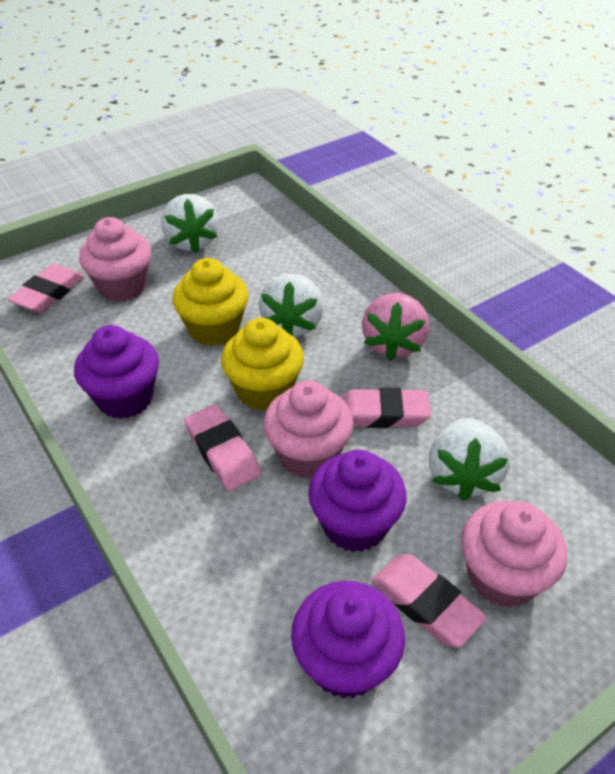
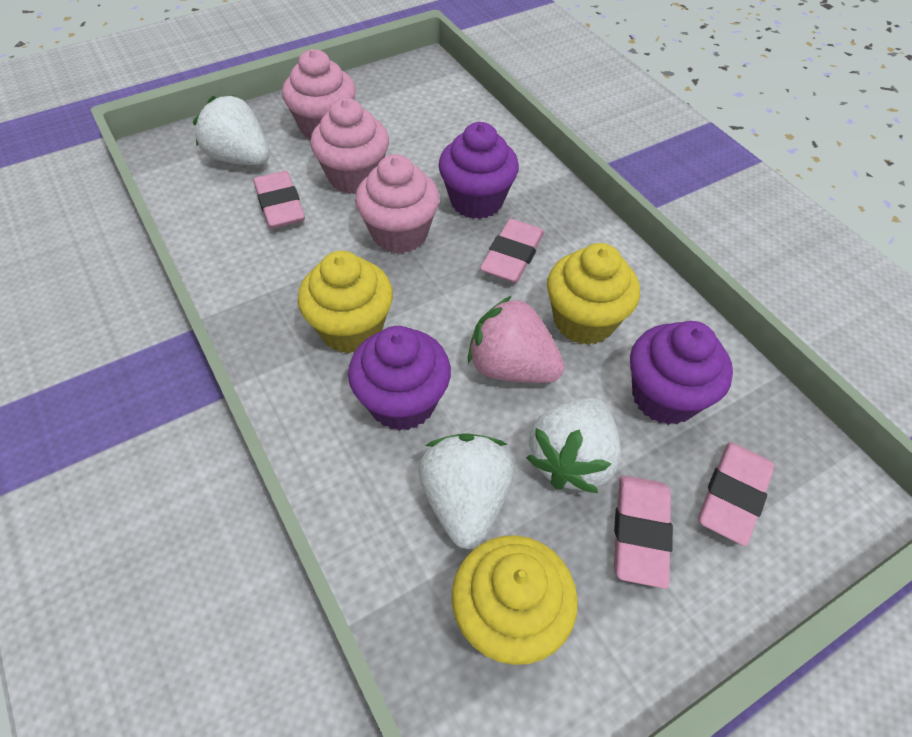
yellow cupcake: [172,258,249,346] [221,318,304,411] = 2 -> [298,251,393,354] [452,535,578,665] [547,243,640,345] = 3

